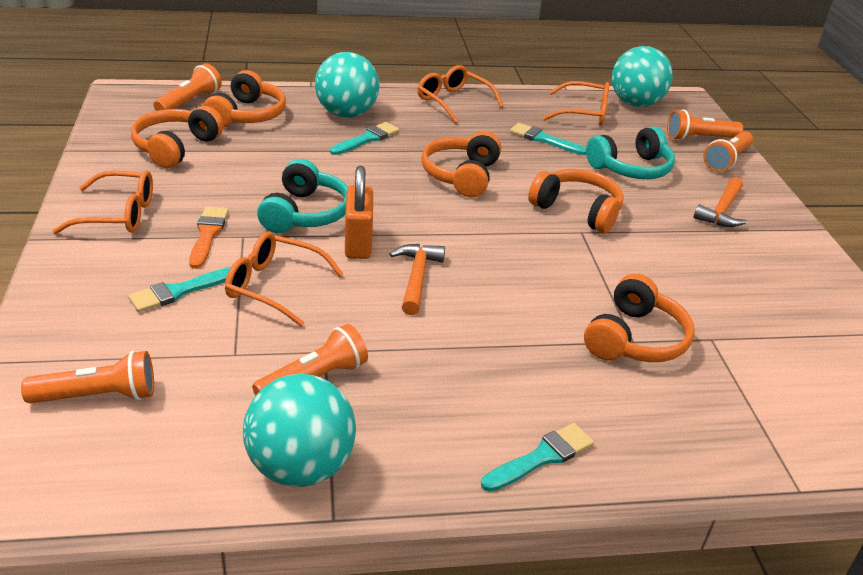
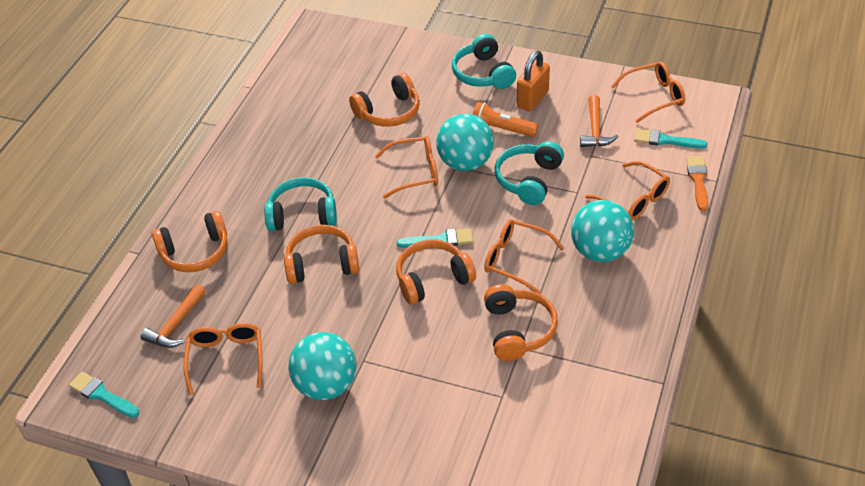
orange flashlight: [21,351,154,403] [154,63,222,111] [252,324,368,396] [667,109,743,141] [703,131,753,172] = 5 -> [472,102,538,137] = 1
orange glasses: [53,170,153,234] [225,232,344,327] [417,65,503,124] [543,81,610,126] = 4 -> [184,323,263,395] [375,136,438,198] [484,219,565,294] [585,161,670,220] [611,61,685,123] = 5
turquoise brush: [128,267,231,312] [330,122,399,155] [481,423,594,492] [510,123,586,155] = 4 -> [69,372,139,418] [397,228,473,248] [635,129,707,149] = 3
turquoise headphones: [257,159,348,233] [586,126,675,179] = 2 -> [264,177,337,231] [452,34,516,89] [495,141,564,205] = 3

